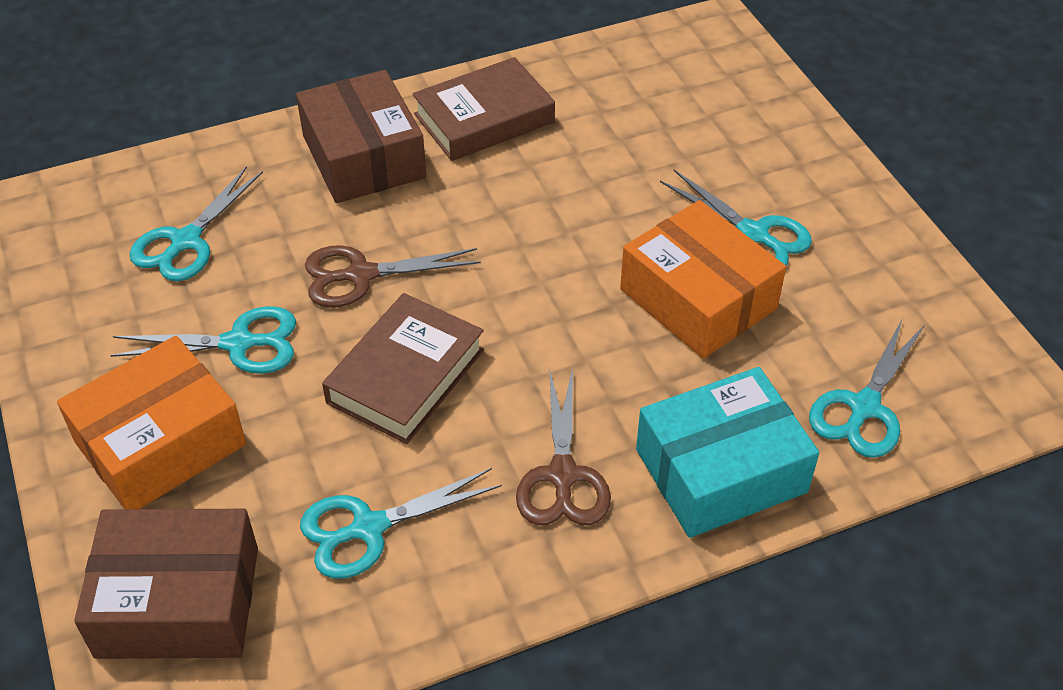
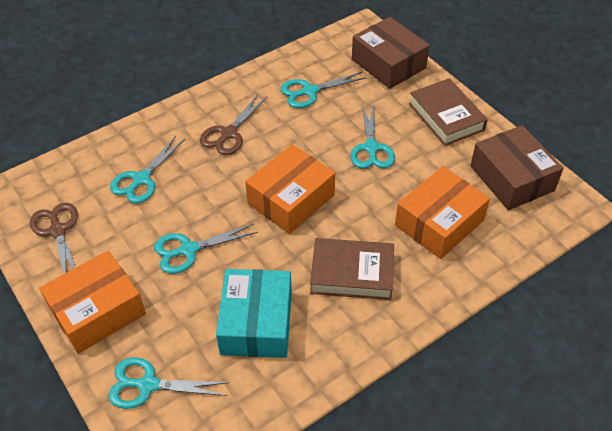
orange box: [57,336,246,509] [620,200,786,359] = 2 -> [39,251,146,354] [245,144,335,234] [395,166,490,259] = 3

